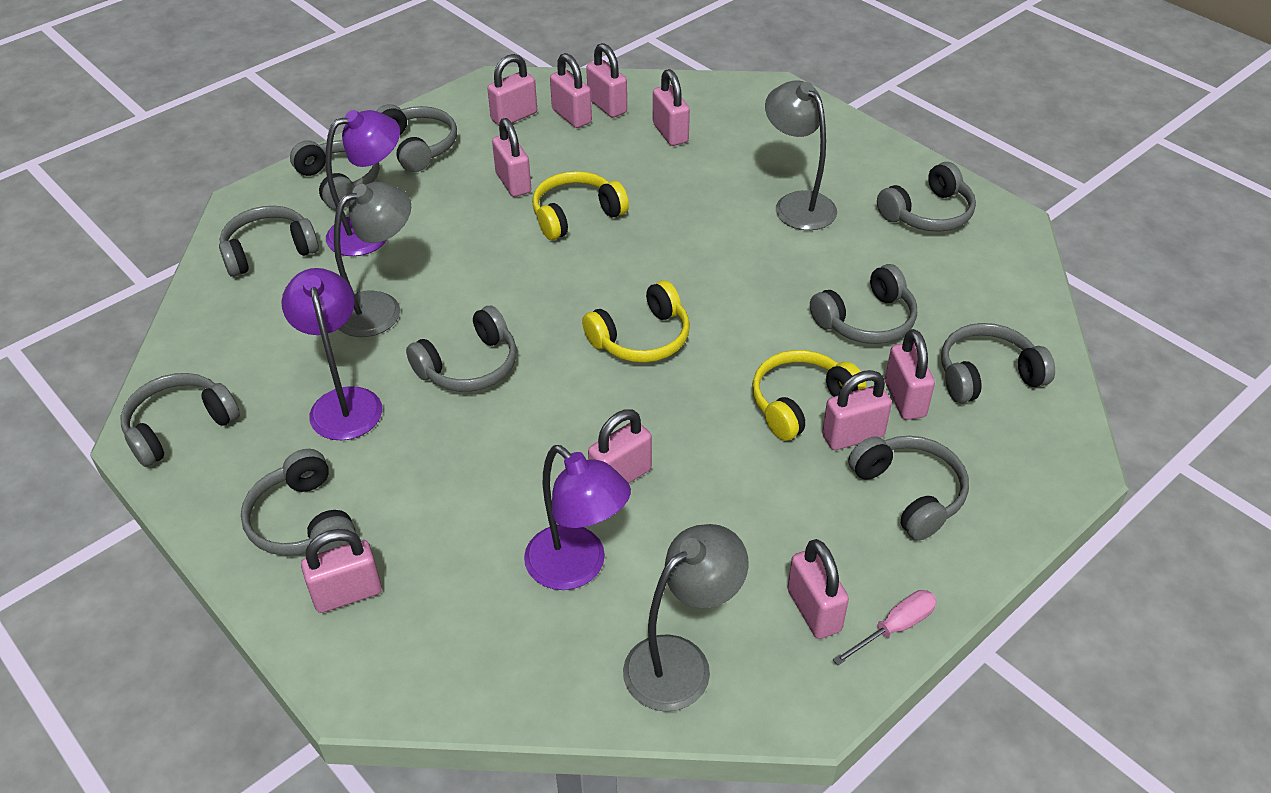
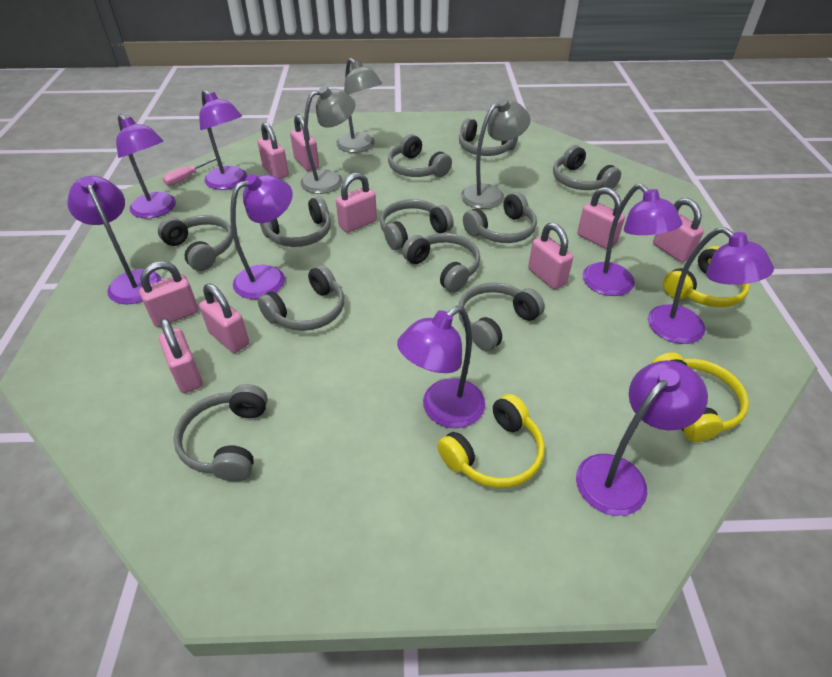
grey headphones: [120,373,240,467] [219,206,319,277] [241,449,356,556] [290,140,380,209] [377,104,457,172] [406,306,517,392] [810,264,917,344] [848,436,969,540] [877,162,976,232] [941,323,1055,403] = 10 -> [158,215,233,271] [173,384,268,482] [258,265,344,331] [260,196,331,247] [380,199,454,250] [388,134,452,177] [402,233,480,293] [458,283,545,351] [459,118,518,156] [463,192,537,243] [553,145,621,190] = 11
pink padlock: [301,529,382,613] [487,54,537,126] [492,118,531,197] [550,53,592,128] [586,43,627,118] [588,409,652,483] [653,69,690,146] [787,539,849,639] [822,370,892,450] [885,329,935,420] = 10 -> [139,261,198,327] [159,318,203,393] [199,284,249,353] [258,122,289,179] [290,114,319,171] [336,173,377,233] [528,223,573,289] [577,187,625,249] [653,198,704,262] = 9
purple lamp: [281,268,382,440] [326,110,400,256] [524,445,631,590] = 3 -> [67,176,162,304] [116,114,176,219] [199,89,247,190] [230,174,293,299] [397,306,485,428] [576,360,708,516] [583,184,683,296] [648,227,774,344] = 8

